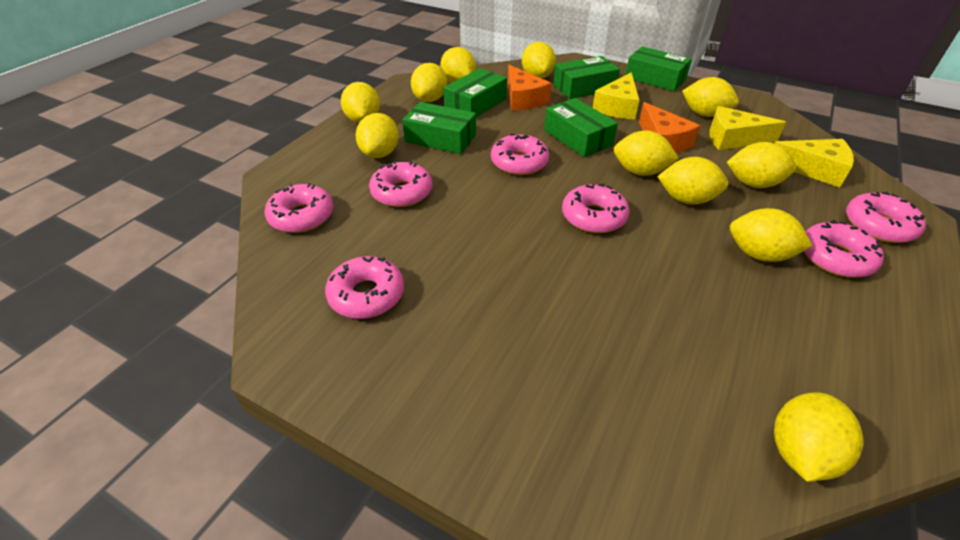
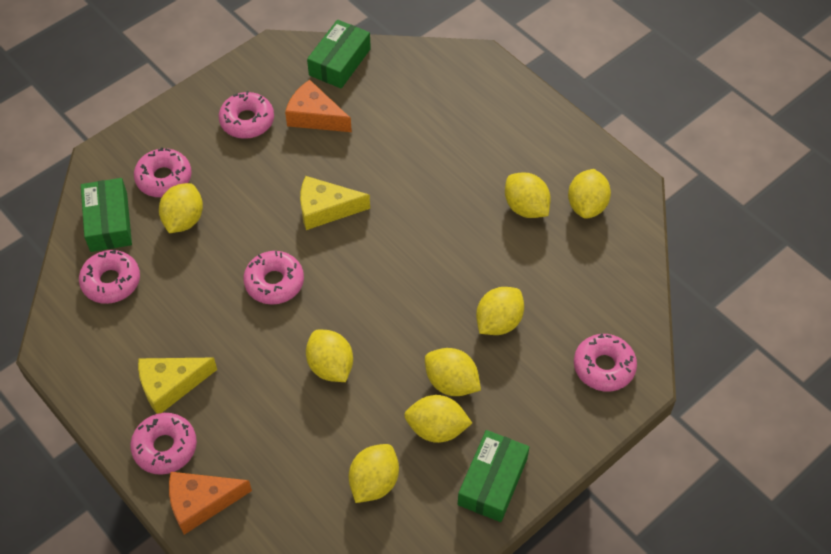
green box: [402,102,476,154] [443,68,507,117] [544,98,618,157] [553,56,620,99] [626,46,692,91] = 5 -> [81,178,132,252] [307,20,371,89] [458,430,529,522] = 3
pink donut: [264,183,334,233] [325,256,404,319] [369,161,432,207] [491,134,549,175] [562,183,630,233] [804,220,884,278] [846,192,926,243] = 7 -> [79,249,140,304] [130,413,197,475] [134,148,192,197] [219,91,274,139] [243,251,304,305] [574,333,637,391] = 6
yellow cheese: [593,72,639,120] [709,106,786,150] [774,139,854,188] = 3 -> [138,358,217,414] [300,176,370,230] = 2
yellow lemon: [341,82,380,123] [356,113,399,158] [411,63,447,102] [441,47,476,83] [522,42,556,78] [614,131,679,176] [657,157,728,204] [682,77,739,117] [727,142,796,188] [730,208,812,262] [774,393,864,482] = 11 -> [159,183,203,233] [306,330,353,382] [348,444,399,503] [404,395,472,443] [425,348,481,396] [476,287,524,335] [505,172,551,218] [568,169,611,219] = 8

